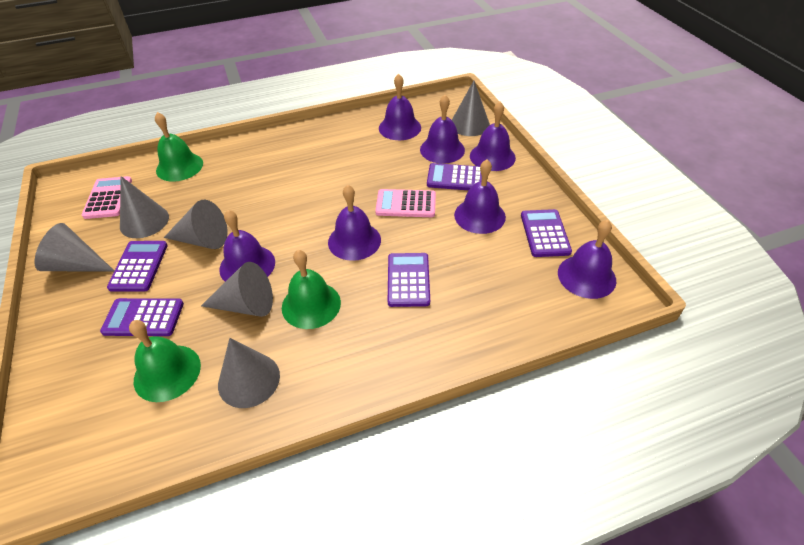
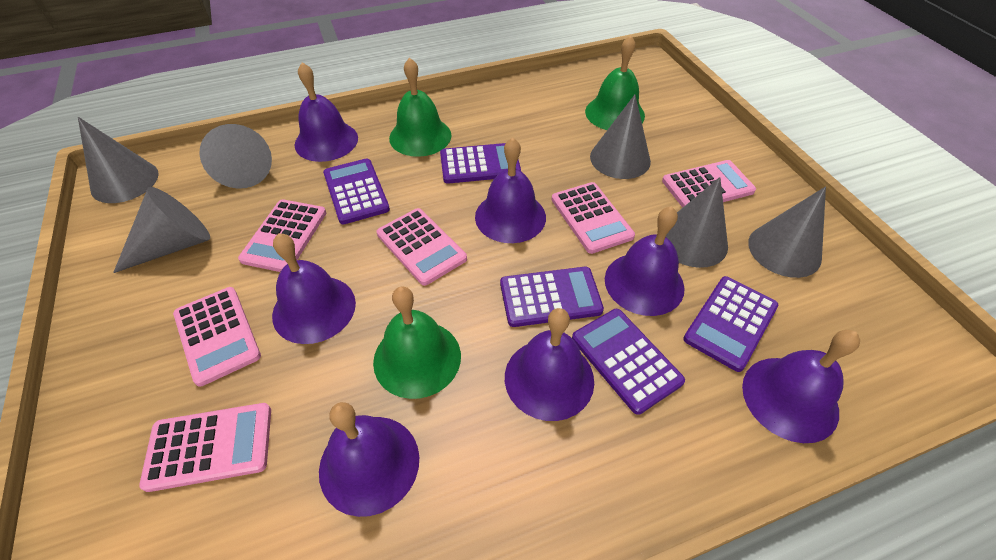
pink calculator: [82,176,132,219] [375,189,436,217] = 2 -> [139,403,271,492] [173,287,261,387] [238,199,326,272] [377,208,467,286] [551,182,635,254] [662,160,756,208] = 6

